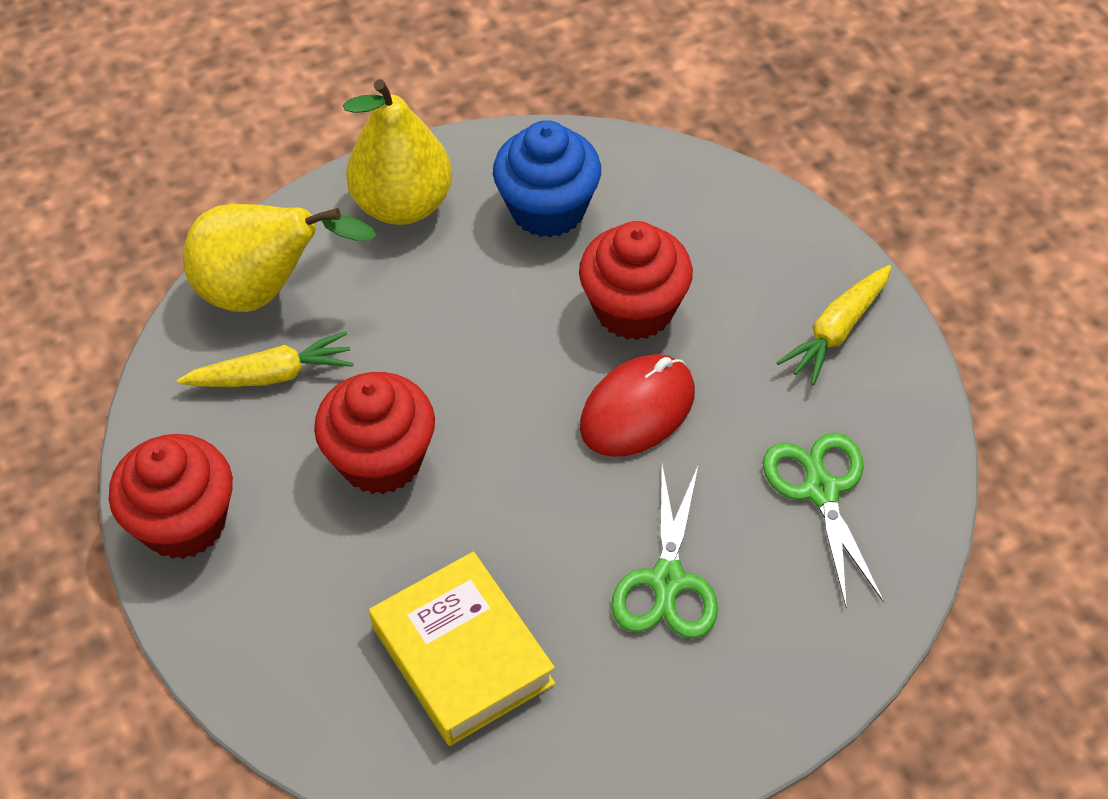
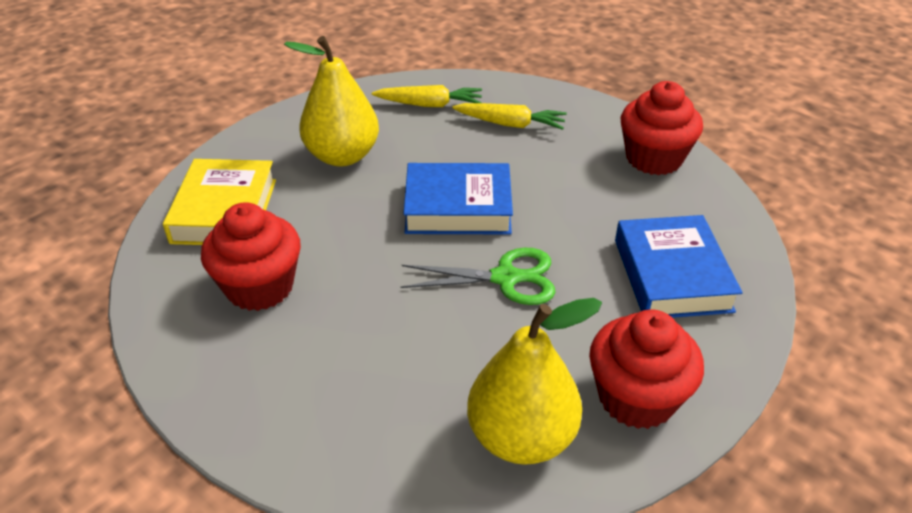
blue book: none = 0 -> [403,163,513,234] [615,215,742,318] = 2
blue cupcake: [493,120,601,237] = 1 -> none = 0
green scissors: [612,464,718,638] [763,433,884,608] = 2 -> [400,248,556,305] = 1
red mouse: [580,354,695,457] = 1 -> none = 0

